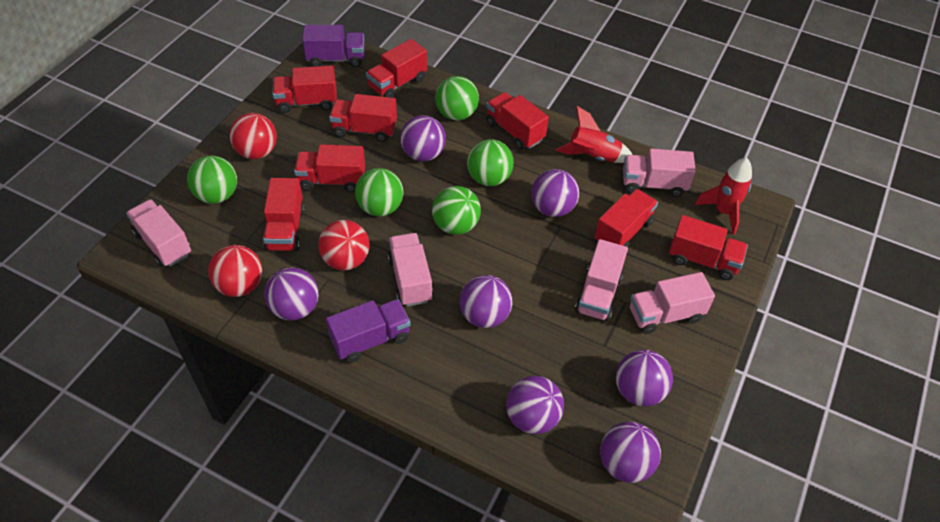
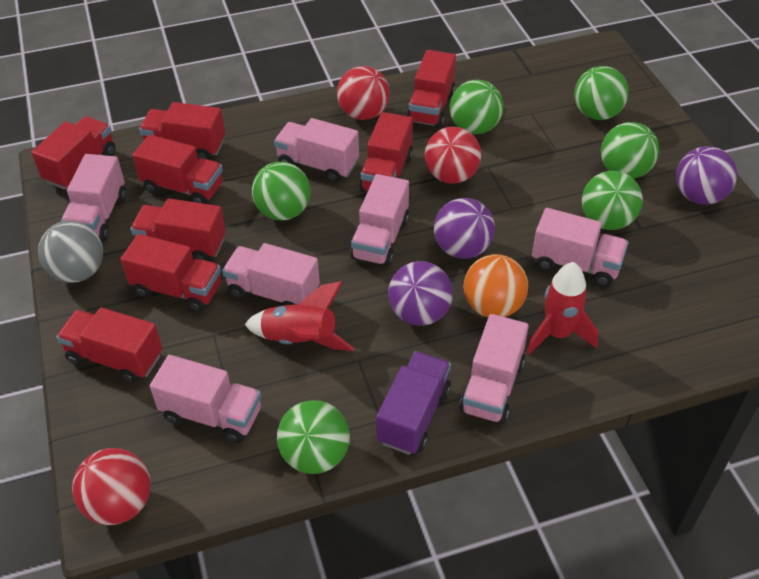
green ball: [187,156,237,204] [355,168,403,216] [432,186,481,235] [435,76,479,120] [467,139,514,186] = 5 -> [252,162,311,220] [277,400,350,474] [450,80,504,134] [574,66,629,120] [582,171,643,230] [601,122,659,179] = 6
grey ball: none = 0 -> [38,221,103,283] = 1
orange ball: none = 0 -> [463,254,528,317] = 1
pink truck: [126,199,191,267] [388,233,433,307] [575,239,628,322] [623,148,696,197] [630,272,715,334] = 5 -> [61,154,126,242] [150,355,261,443] [222,243,320,306] [274,118,359,183] [350,174,409,267] [459,314,529,424] [532,208,628,287] = 7
purple ball: [264,267,319,320] [400,115,446,161] [460,275,513,328] [506,376,564,434] [531,169,579,217] [600,422,661,483] [616,350,673,406] = 7 -> [388,261,453,326] [434,198,495,259] [676,146,737,204] = 3
purple truck: [302,25,365,67] [326,299,411,363] = 2 -> [376,351,451,455] = 1

